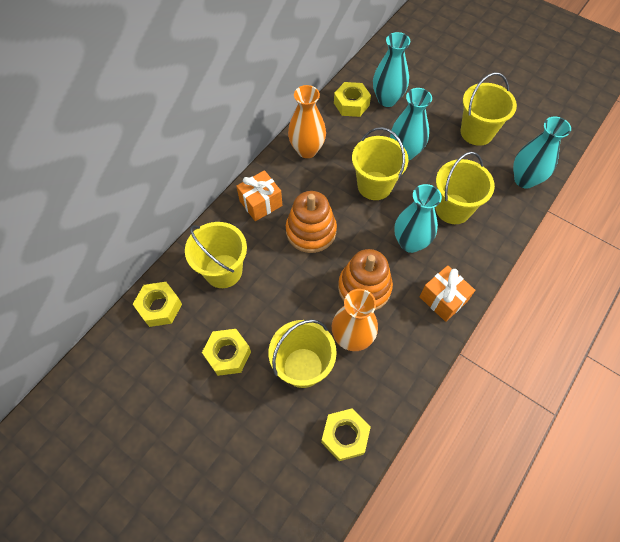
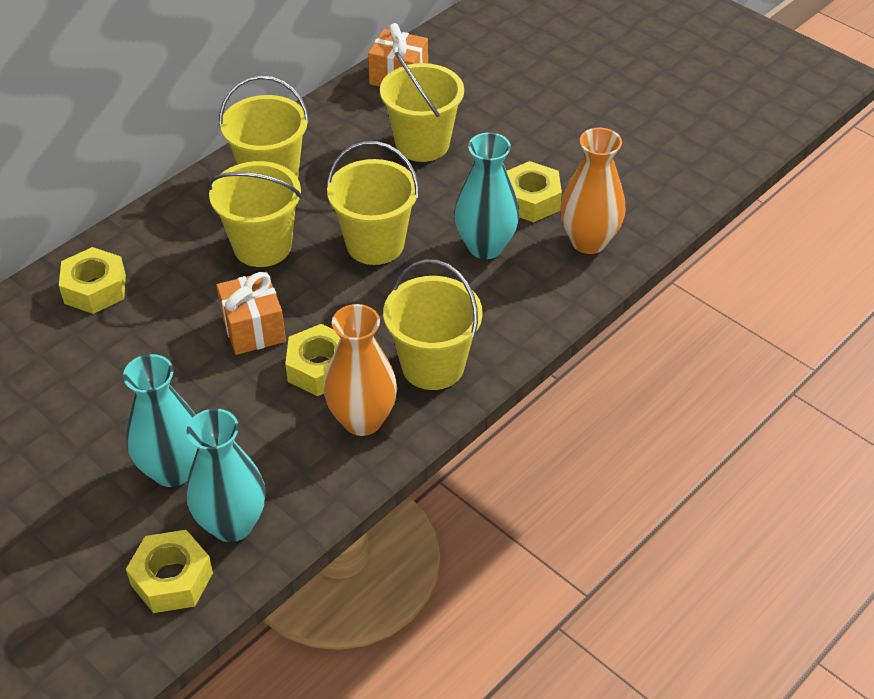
orange stacking toy: [286,191,337,253] [338,249,393,310] = 2 -> none = 0
turquoise vase: [373,32,410,107] [390,88,432,161] [394,184,442,253] [513,117,571,189] = 4 -> [123,354,197,487] [186,409,266,542] [454,133,520,259] = 3

